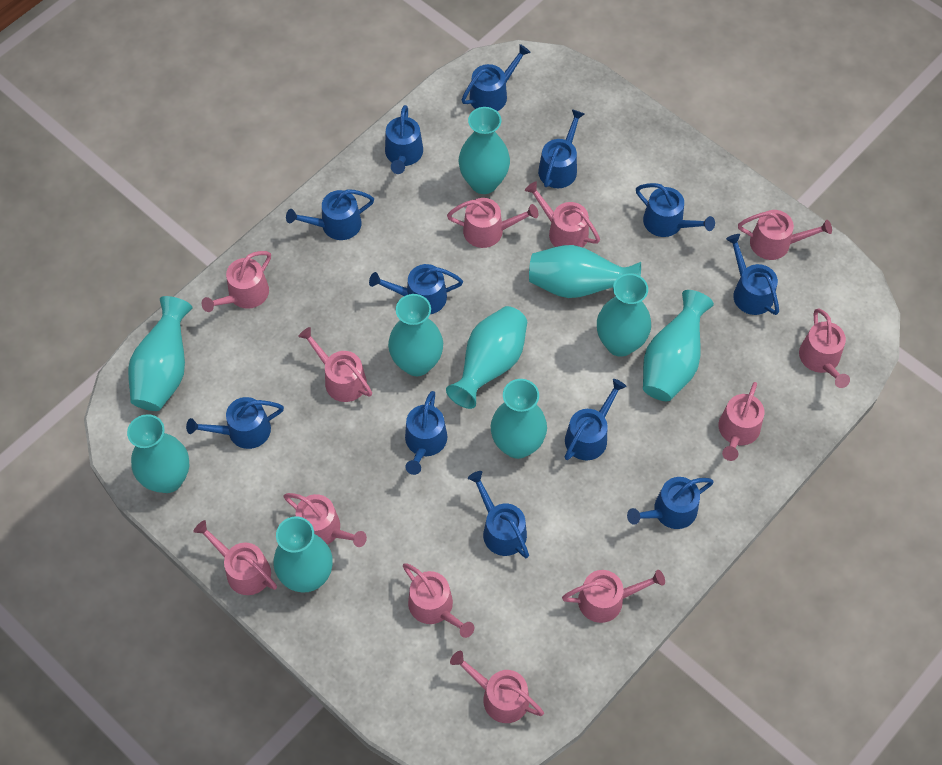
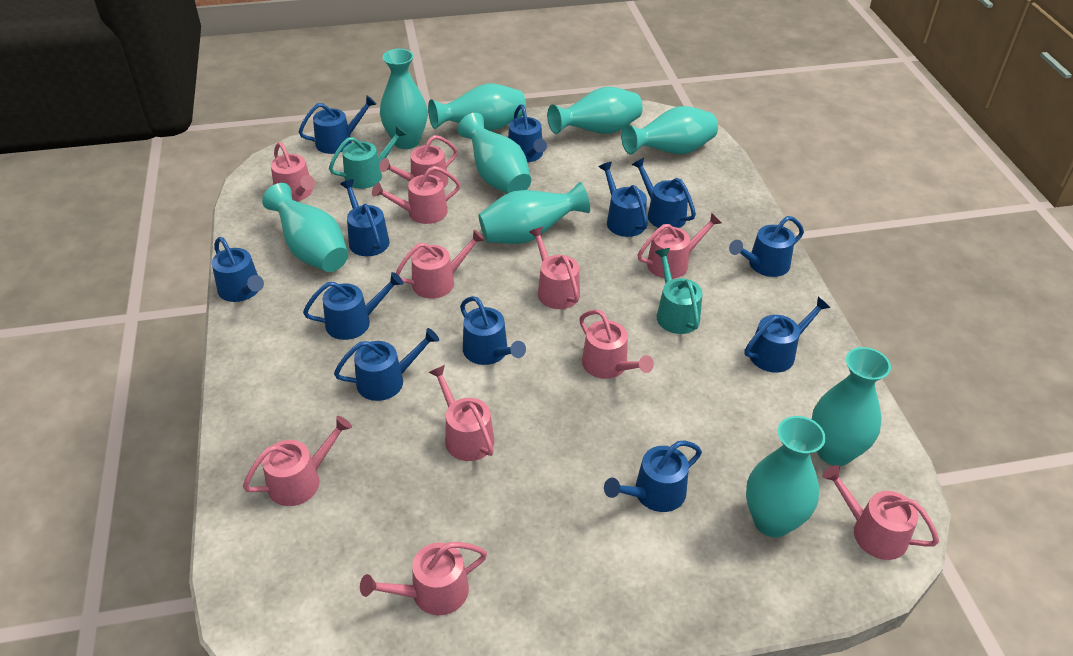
pink watering can: [193,520,277,595] [202,251,271,312] [284,493,367,547] [298,327,372,402] [403,563,474,638] [447,198,539,248] [450,651,544,723] [525,181,600,248] [562,570,665,623] [719,382,765,461] [738,210,832,260] [799,309,850,388] = 12 -> [243,416,352,506] [271,142,315,201] [360,542,487,615] [372,166,461,224] [379,135,458,188] [396,230,485,299] [429,365,494,461] [529,227,580,309] [579,309,654,379] [637,213,722,279] [822,465,939,560] = 11
turquoise vase: [127,414,190,493] [128,296,192,411] [274,516,333,593] [388,294,443,376] [446,306,527,409] [458,107,510,194] [490,379,547,459] [529,245,641,298] [597,273,651,357] [643,290,714,401] = 10 -> [262,183,348,272] [380,49,428,149] [428,84,526,131] [458,113,531,194] [479,182,590,244] [547,87,643,134] [621,106,718,155] [746,416,826,537] [812,347,891,466] = 9
turquoise watering can: none = 0 -> [329,126,407,189] [655,248,702,334] = 2

